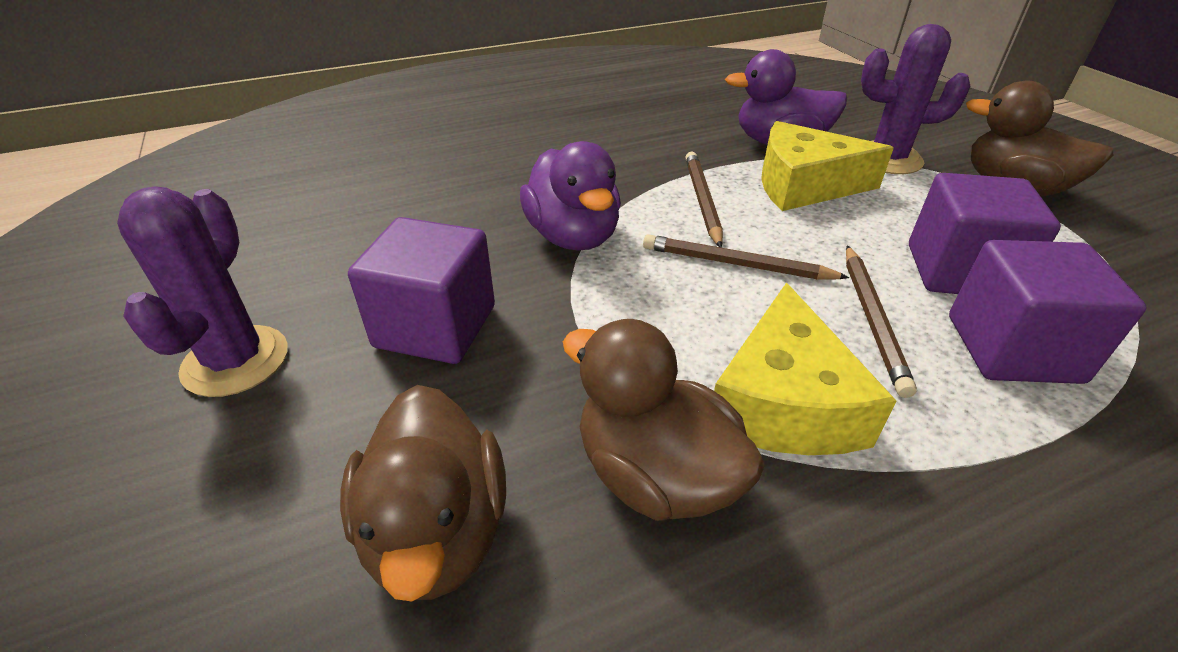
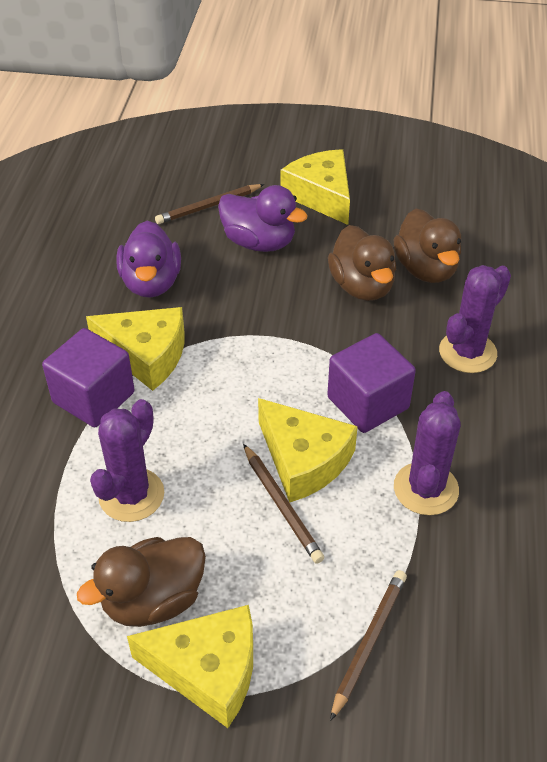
purple cactus: [117,186,288,397] [861,24,970,174] = 2 -> [90,399,164,522] [394,391,461,515] [439,265,511,373] = 3
purple cube: [348,217,495,364] [909,173,1061,294] [949,240,1147,384] = 3 -> [42,328,135,428] [327,333,416,433] = 2
yellow cheese: [714,283,896,455] [761,121,894,211] = 2 -> [86,307,185,391] [127,605,253,728] [258,398,358,503] [280,149,350,225] = 4

